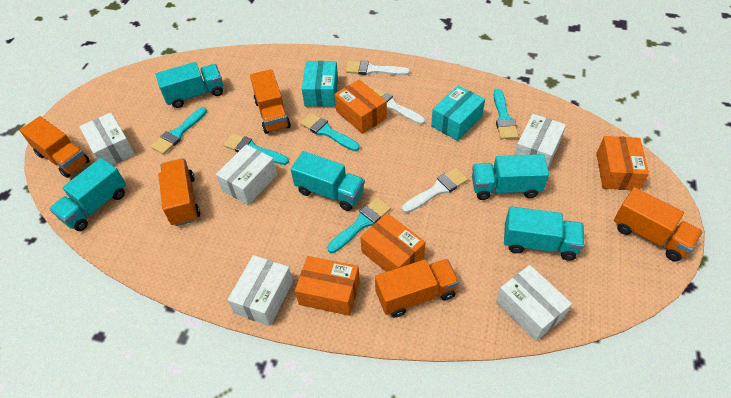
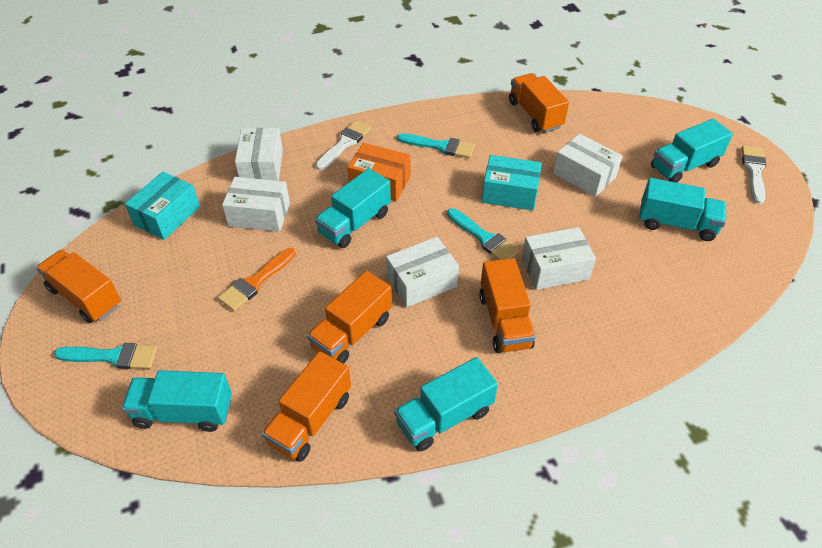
orange box: [295,256,360,316] [334,79,387,134] [360,213,425,272] [596,136,649,190] = 4 -> [347,143,411,201] = 1
orange brush: none = 0 -> [218,248,296,311] = 1
turquoise brush: [151,107,207,155] [223,133,289,165] [300,113,360,151] [327,197,391,253] [493,89,518,139] = 5 -> [54,343,158,369] [397,133,475,158] [447,208,520,260] = 3
white brush: [346,60,410,75] [373,88,425,125] [402,168,468,213] = 3 -> [315,120,371,170] [741,145,767,204] = 2

